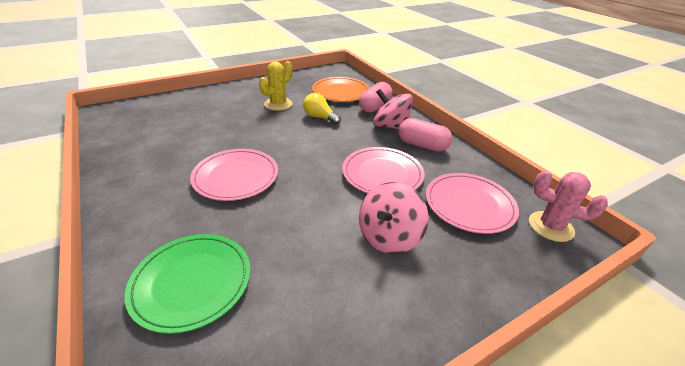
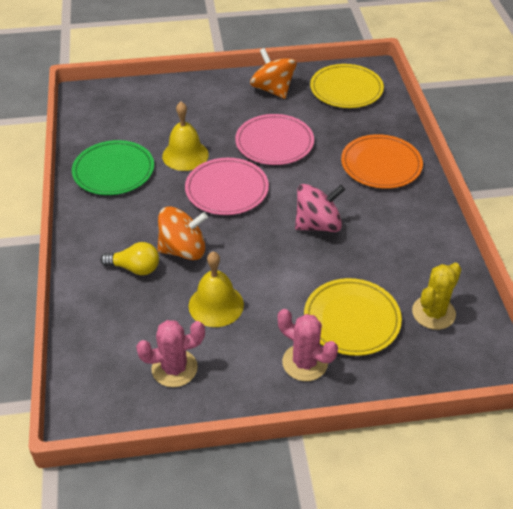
orange spinning top: none = 0 -> [158,207,208,260] [250,48,297,99] = 2
pink cactus: [529,170,608,242] = 1 -> [136,320,205,387] [278,309,338,381] = 2
pink capsule: [359,82,392,113] [398,118,452,152] = 2 -> none = 0
pink plate: [190,149,278,201] [342,147,425,193] [426,173,519,234] = 3 -> [185,158,269,215] [235,114,314,165] = 2
pink spinning top: [359,182,429,254] [373,89,413,129] = 2 -> [295,184,345,232] = 1
yellow bell: none = 0 -> [162,102,209,171] [189,252,244,327] = 2
yellow plate: none = 0 -> [304,278,402,356] [310,64,384,108] = 2

